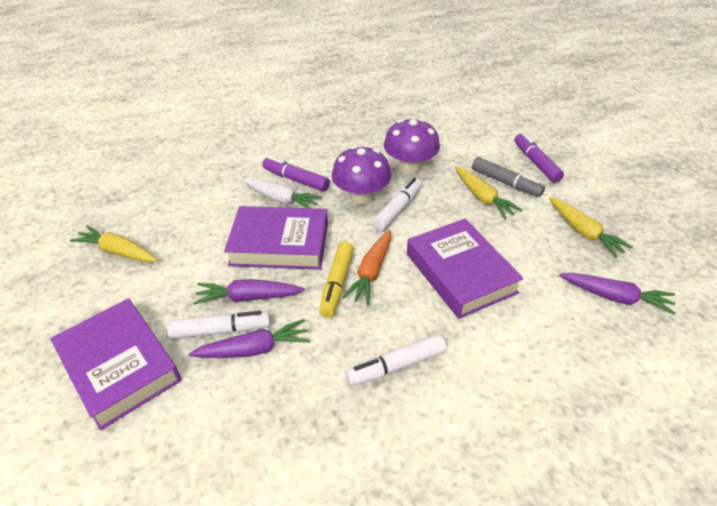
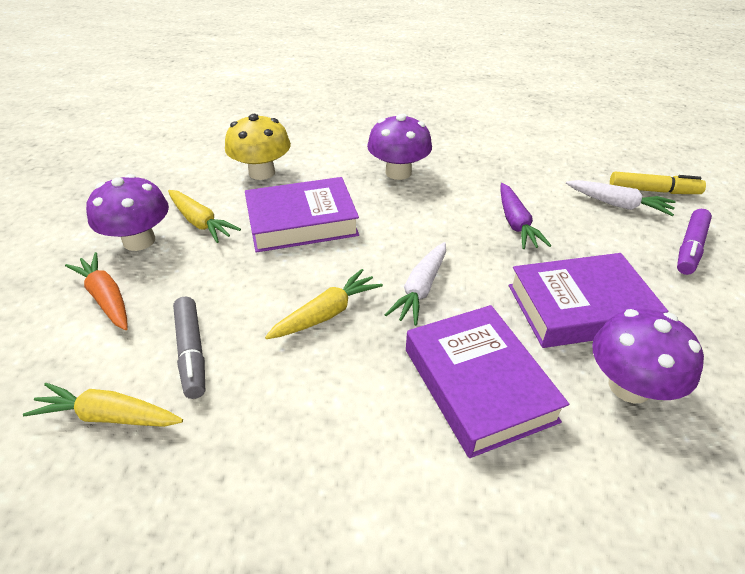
purple carrot: [189,319,310,358] [193,279,305,305] [559,273,676,315] = 3 -> [500,183,551,249] = 1
purple marker: [263,156,330,191] [514,133,564,183] = 2 -> [677,209,712,275] = 1
purple mushroom: [332,146,391,205] [384,119,440,174] = 2 -> [86,174,169,251] [367,114,432,180] [592,309,704,403] = 3
white carrot: [241,178,322,208] = 1 -> [385,242,446,326] [566,180,676,216] = 2
white marker: [167,311,271,339] [345,334,446,386] [372,178,422,232] = 3 -> none = 0
yellow mushroom: none = 0 -> [225,114,291,180] = 1

